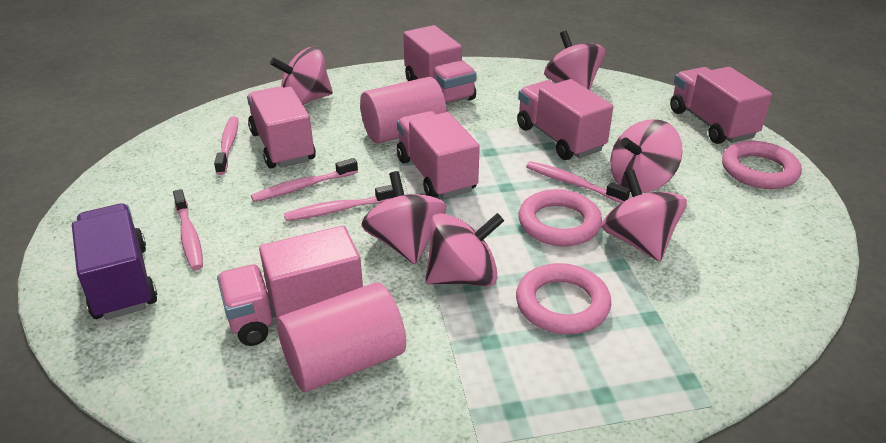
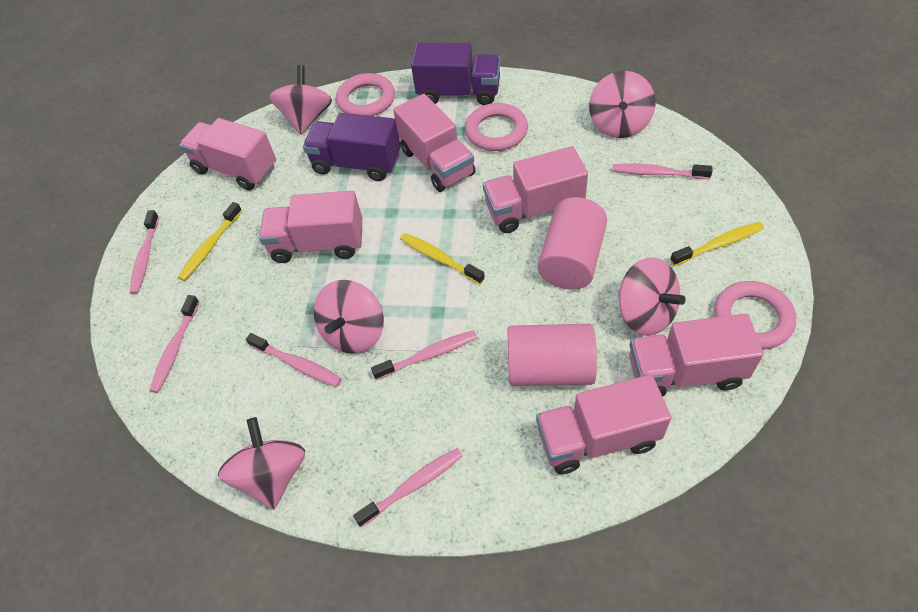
pink spinning top: [270,47,333,104] [361,171,447,265] [425,213,504,286] [544,31,605,90] [601,169,687,262] [610,119,683,193] = 6 -> [218,417,305,510] [269,65,332,135] [314,280,384,354] [589,71,656,138] [618,257,686,336] = 5
pink toothbrush: [173,189,203,270] [214,116,238,175] [251,158,358,202] [284,185,394,221] [526,161,630,203] = 5 -> [129,210,159,294] [149,295,200,393] [246,333,342,387] [353,448,463,527] [371,330,478,380] [612,163,713,179] = 6
purple truck: [72,203,157,320] = 1 -> [303,113,401,181] [411,43,500,105] = 2
yellow toothbrush: none = 0 -> [178,202,242,281] [400,233,485,284] [670,222,764,266] = 3

